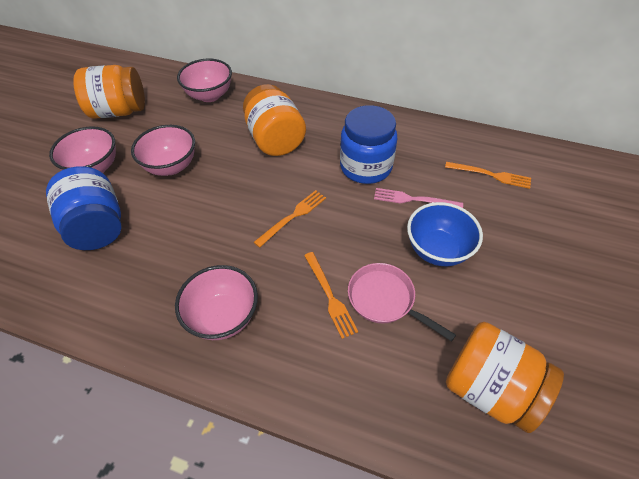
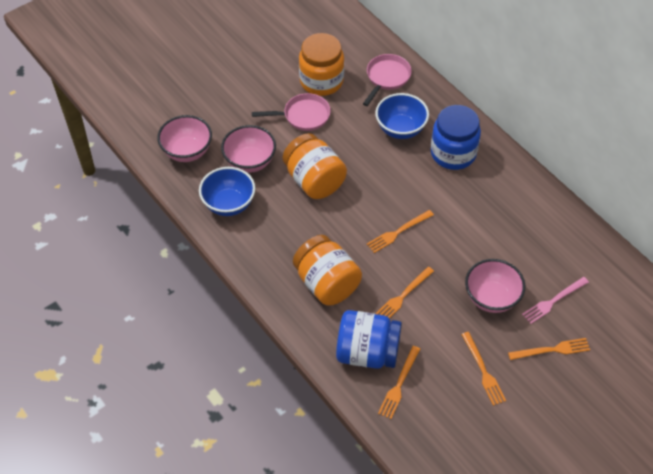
blue bowl: [407,202,483,266] = 1 -> [199,167,255,216] [375,93,429,139] = 2
orange fork: [254,190,326,248] [304,252,358,339] [445,162,531,189] = 3 -> [367,210,434,253] [375,267,434,318] [378,346,420,419] [461,332,506,406] [508,338,590,360] = 5
pink bowl: [49,126,116,173] [131,125,195,176] [175,265,258,340] [177,59,232,102] = 4 -> [157,115,212,162] [221,125,276,173] [465,259,525,313] = 3
pink pan: [348,263,456,342] = 1 -> [252,93,331,131] [363,54,412,106] = 2

